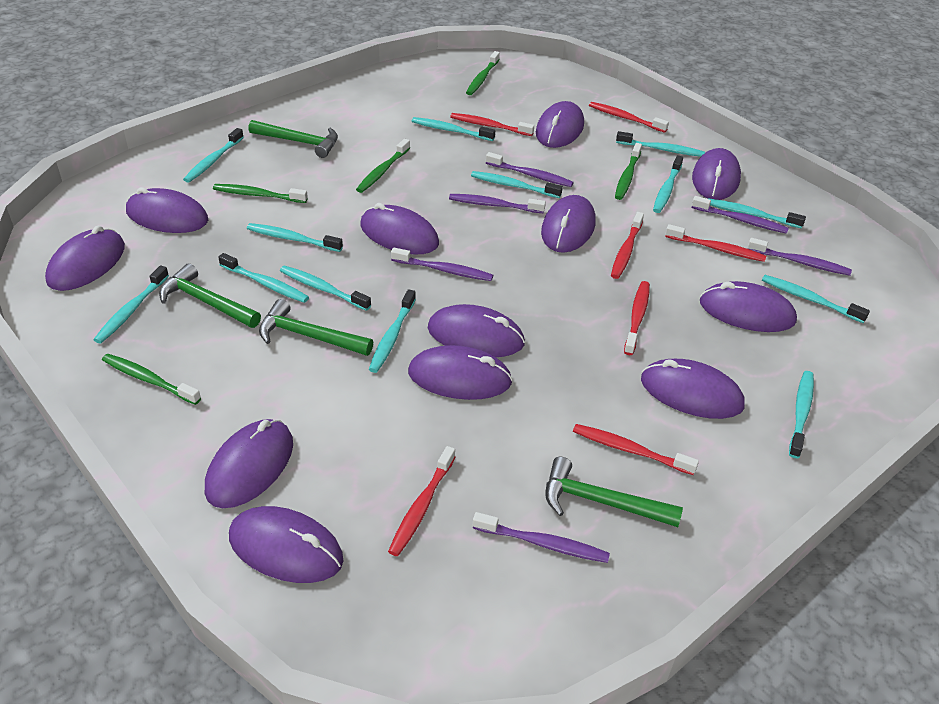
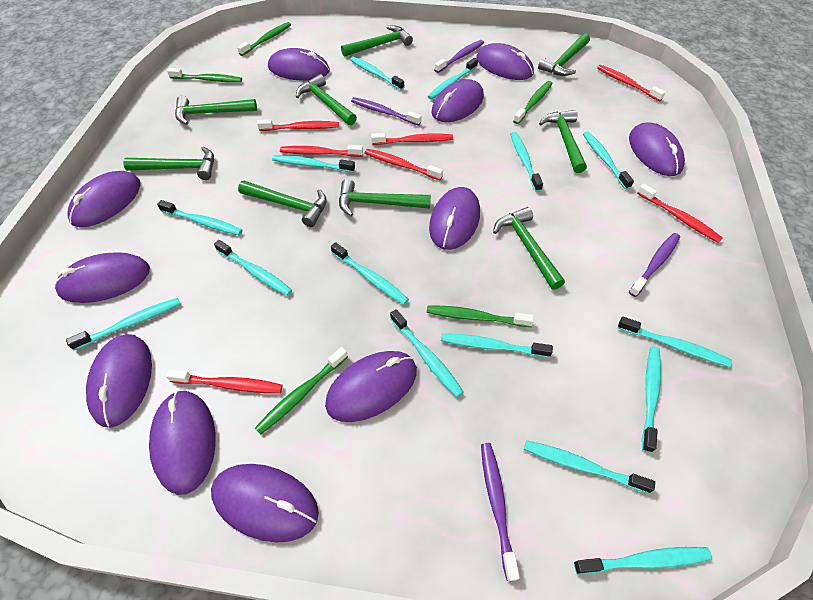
green hammer: [159,263,261,328] [248,120,338,158] [259,299,373,356] [545,457,683,527] = 4 -> [123,147,214,180] [175,96,257,125] [238,180,327,227] [296,74,357,125] [339,179,431,216] [341,26,413,57] [493,207,565,290] [538,33,590,76] [539,110,587,173] = 9
purple mouse: [45,226,125,291] [126,187,208,233] [205,419,293,508] [229,506,344,583] [360,203,439,254] [408,345,513,400] [428,304,525,357] [536,101,584,148] [541,195,596,253] [641,359,745,419] [692,148,741,200] [700,281,797,332] = 12 -> [54,252,150,303] [67,171,141,227] [86,334,152,428] [149,391,216,495] [211,464,319,543] [268,48,330,81] [325,351,417,422] [429,187,480,250] [432,79,484,122] [476,43,534,80] [629,123,685,176] = 11
purple toothbrush: [391,248,493,281] [449,194,546,213] [473,512,610,563] [486,152,574,187] [692,196,789,234] [748,238,852,276] = 6 -> [351,97,421,126] [434,40,484,73] [481,443,520,581] [629,233,680,297] = 4
turquoise toothbrush: [94,265,169,344] [183,128,244,183] [218,253,309,303] [247,223,343,252] [280,265,371,311] [369,289,416,373] [412,117,495,141] [471,171,563,198] [616,131,705,157] [653,155,683,213] [708,198,806,229] [762,275,870,323] [789,371,814,458] = 13 -> [66,298,180,350] [157,200,242,235] [214,240,292,296] [272,155,355,173] [331,242,409,305] [350,57,404,90] [390,309,464,397] [428,58,478,100] [441,333,553,358] [510,132,543,192] [524,440,655,494] [574,547,712,574] [583,131,634,189] [618,317,732,367] [642,347,661,453] = 15

